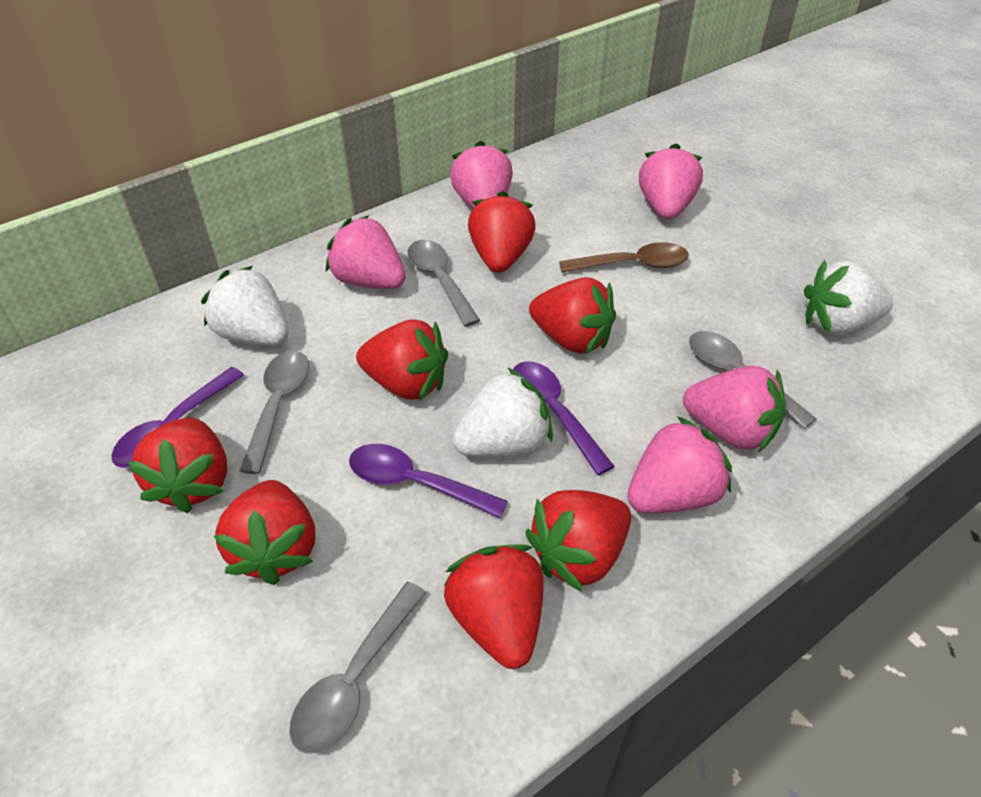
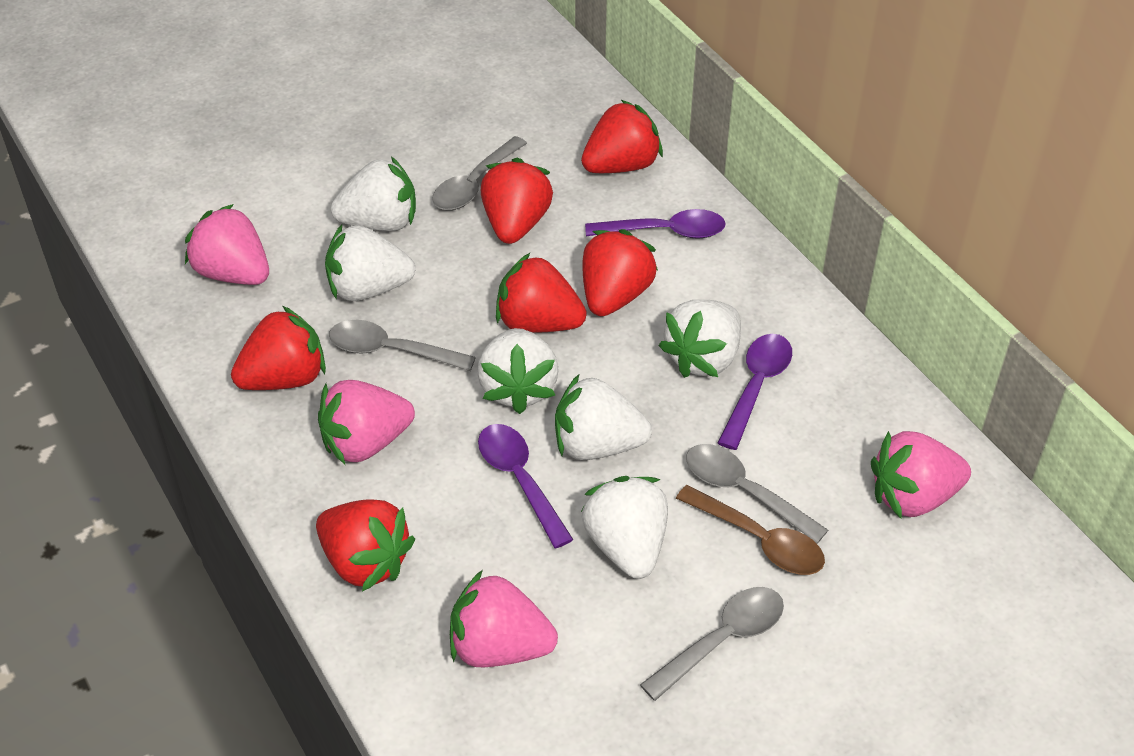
pink strawberry: [326,215,406,289] [450,141,513,209] [627,416,732,513] [639,143,703,220] [683,366,785,453] = 5 -> [185,204,269,285] [318,380,415,464] [450,570,558,667] [871,431,971,518] = 4
red strawberry: [127,418,227,513] [214,480,315,585] [356,319,448,401] [444,544,544,669] [468,191,536,273] [525,490,631,592] [529,277,616,354] = 7 -> [231,306,326,390] [316,499,415,592] [481,157,553,244] [496,252,587,333] [581,100,663,173] [582,229,658,316] = 6
white strawberry: [201,266,289,345] [453,367,553,457] [804,260,893,335] = 3 -> [325,225,415,301] [331,156,416,231] [477,328,559,414] [555,374,652,460] [581,476,668,579] [659,300,741,378] = 6

